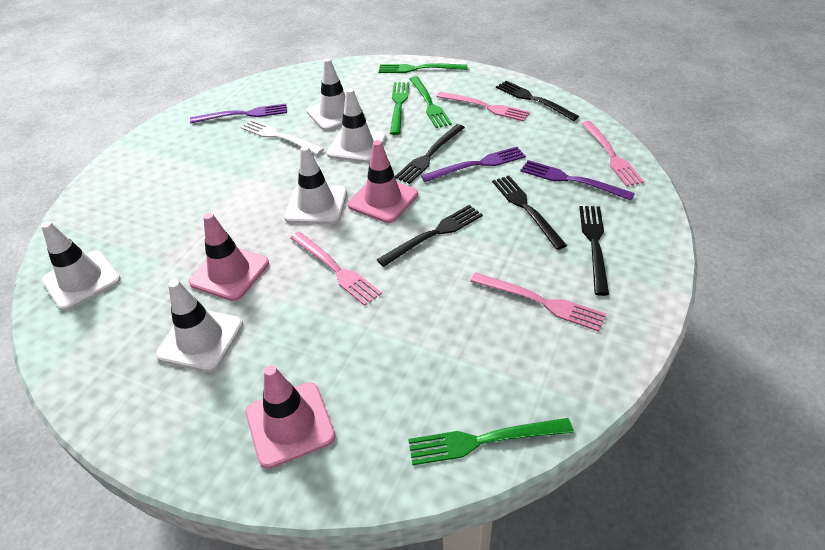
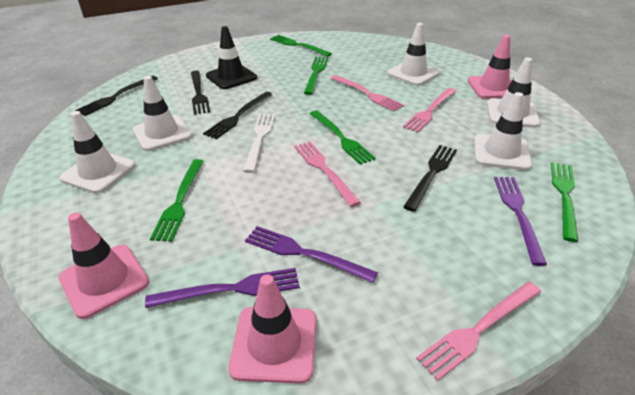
black fork: [377,205,483,267] [395,124,465,184] [492,176,567,250] [496,81,579,121] [579,206,609,296] = 5 -> [75,76,158,116] [191,71,210,115] [203,92,273,139] [403,145,457,212] = 4
black traffic cone: none = 0 -> [206,26,257,89] = 1
green fork: [378,63,468,73] [390,82,409,135] [408,418,573,465] [410,76,452,128] = 4 -> [150,159,204,242] [270,35,332,57] [304,57,328,95] [310,110,376,165] [551,162,578,242] = 5

